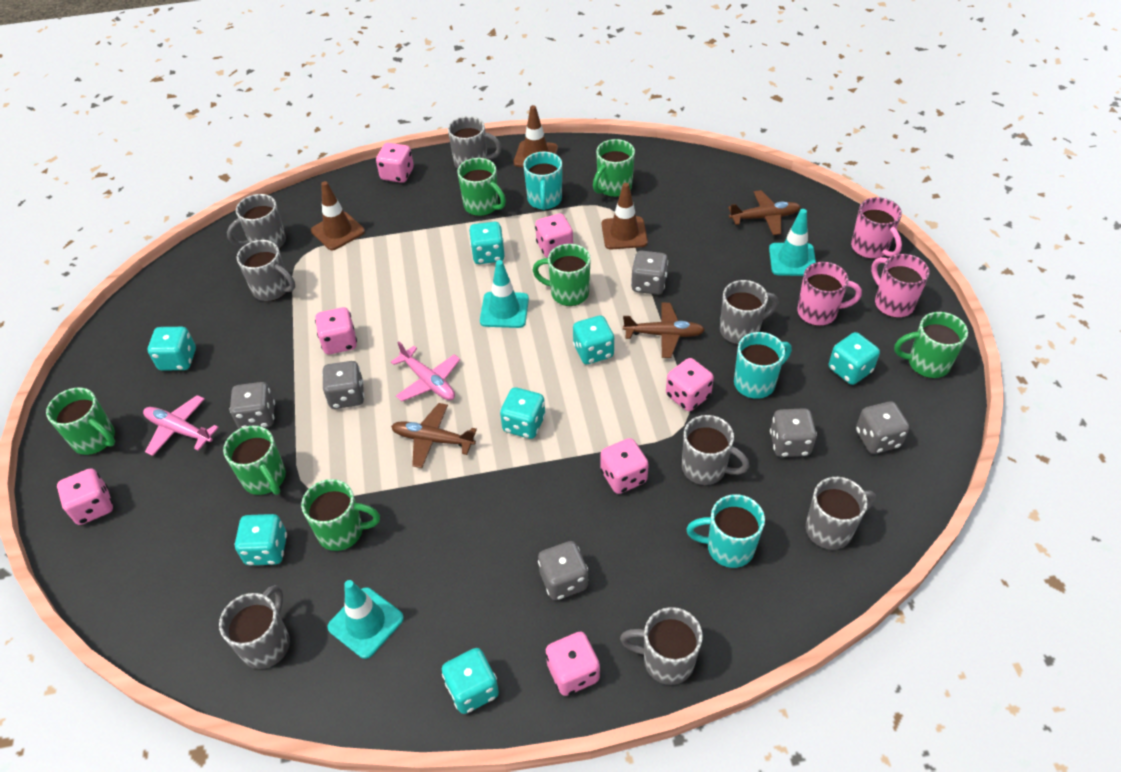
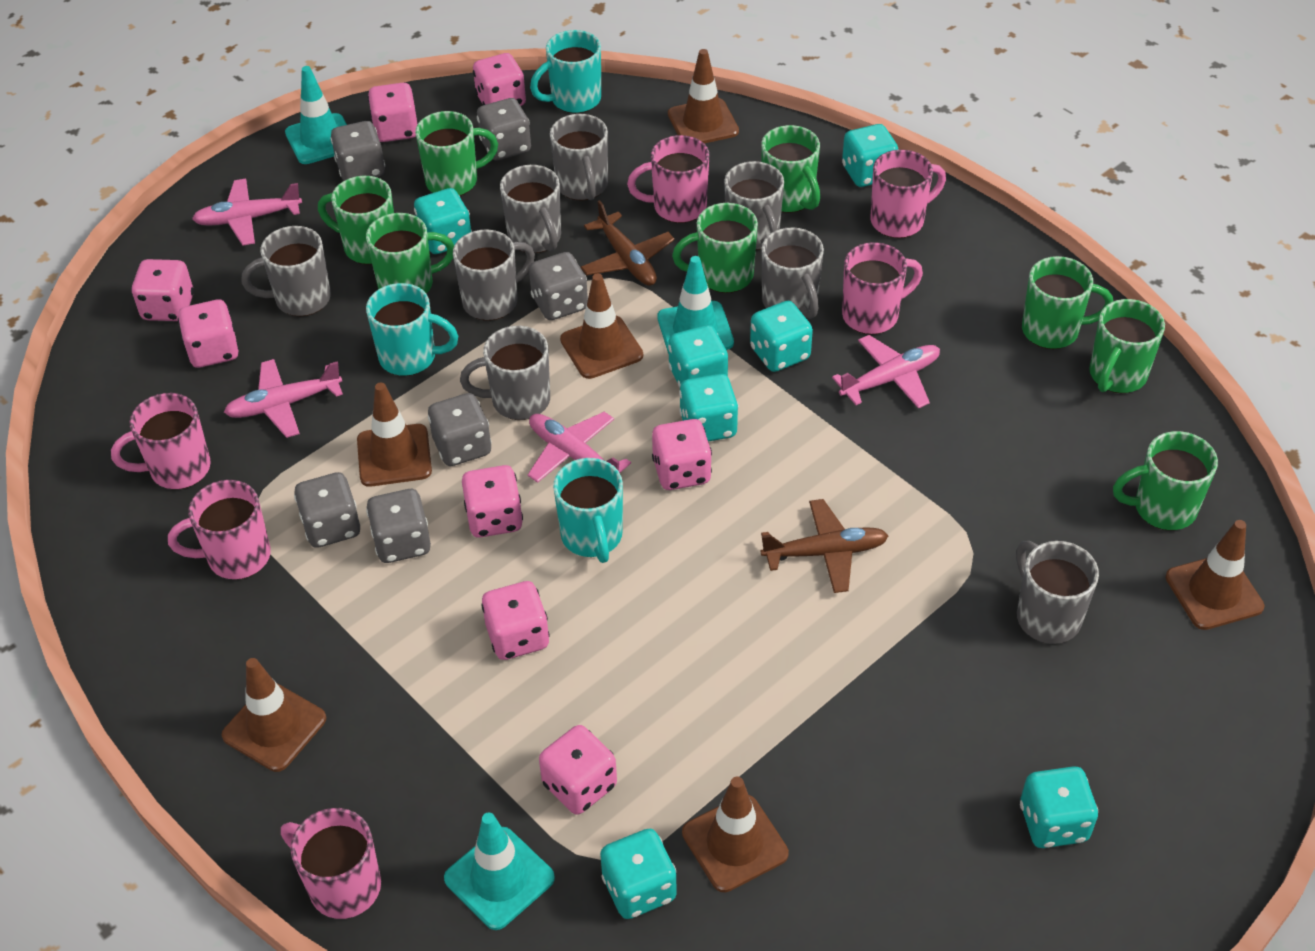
brown plane: [391,403,477,468] [623,303,705,358] [728,190,801,235] = 3 -> [581,200,675,286] [761,499,888,593] = 2
brown traffic cone: [311,181,365,250] [514,105,558,167] [602,183,648,250] = 3 -> [222,658,326,772] [357,383,432,487] [560,274,643,379] [668,49,739,144] [682,777,789,892] [1165,520,1264,630] = 6
green mug: [46,387,115,455] [223,425,286,495] [301,479,380,551] [457,158,506,216] [532,244,591,306] [593,139,635,197] [894,312,968,378] = 7 -> [318,176,394,264] [366,213,454,294] [415,111,498,196] [672,203,758,293] [761,125,820,213] [1022,256,1113,349] [1089,299,1165,393] [1113,431,1218,530] = 8
pink dice: [57,468,113,525] [315,307,357,354] [376,143,414,183] [535,213,573,258] [546,631,600,696] [600,438,649,494] [666,358,714,411] = 7 -> [131,259,194,321] [178,299,239,368] [368,83,418,142] [462,465,523,538] [473,53,526,106] [481,581,550,660] [539,725,617,815] [652,419,712,490] = 8
pink mug: [798,262,862,326] [851,197,902,259] [871,254,930,318] = 3 -> [111,393,211,489] [168,480,271,579] [281,808,381,919] [627,135,709,223] [842,242,923,334] [871,150,946,238] = 6
pink plane: [143,395,219,456] [391,341,460,401] = 2 -> [192,179,302,246] [224,359,343,438] [528,412,631,483] [832,335,940,408] = 4

